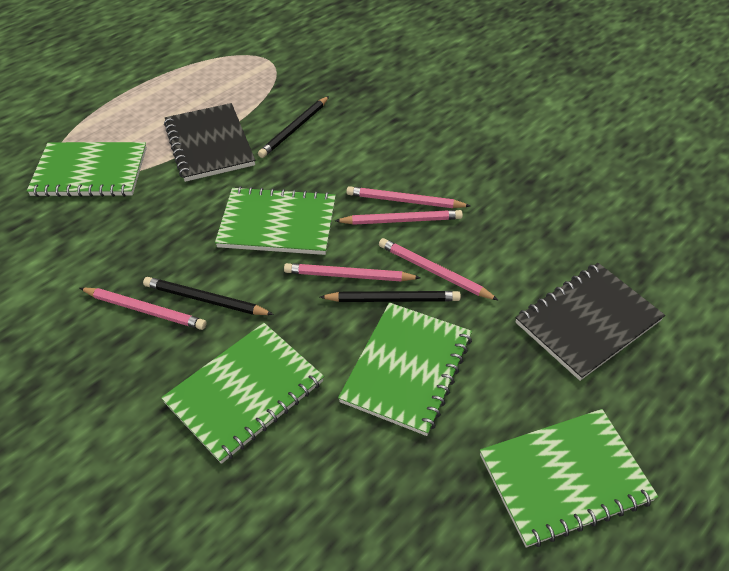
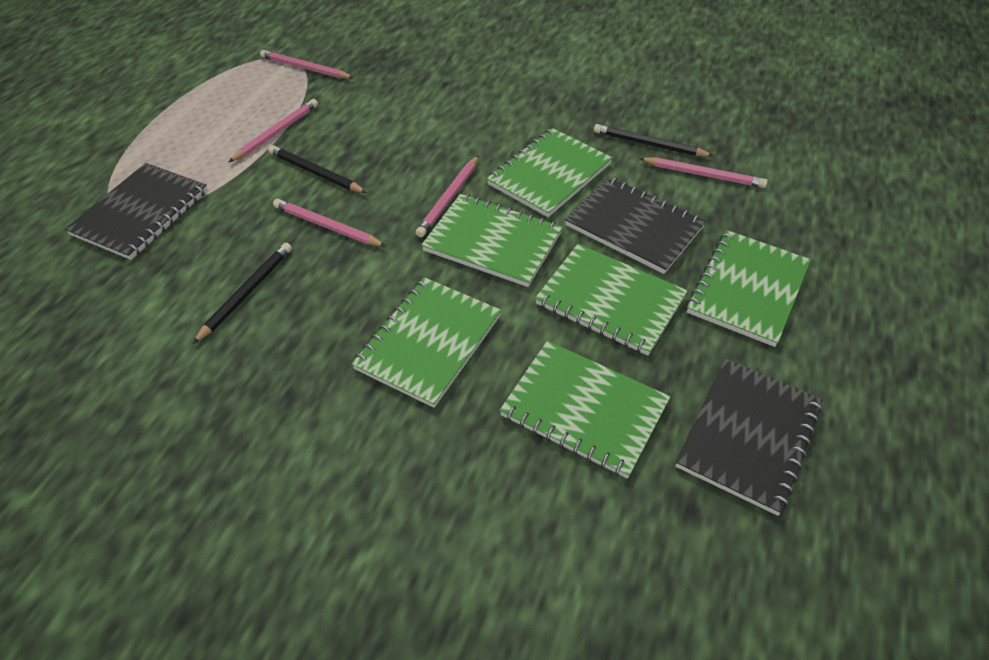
black notebook: [164,103,255,182] [515,263,665,381] = 2 -> [65,163,208,260] [565,176,706,274] [675,358,823,516] = 3
green notebook: [27,142,147,197] [161,323,324,464] [215,186,336,255] [338,303,472,436] [480,409,658,548] = 5 -> [352,277,501,408] [421,194,563,287] [487,128,613,217] [499,341,670,479] [535,244,688,356] [687,230,811,347] = 6

